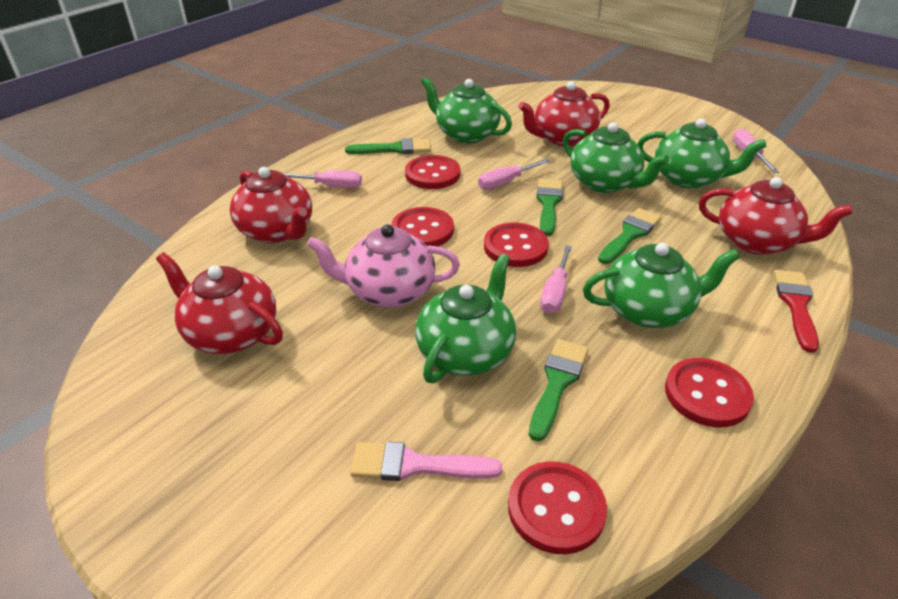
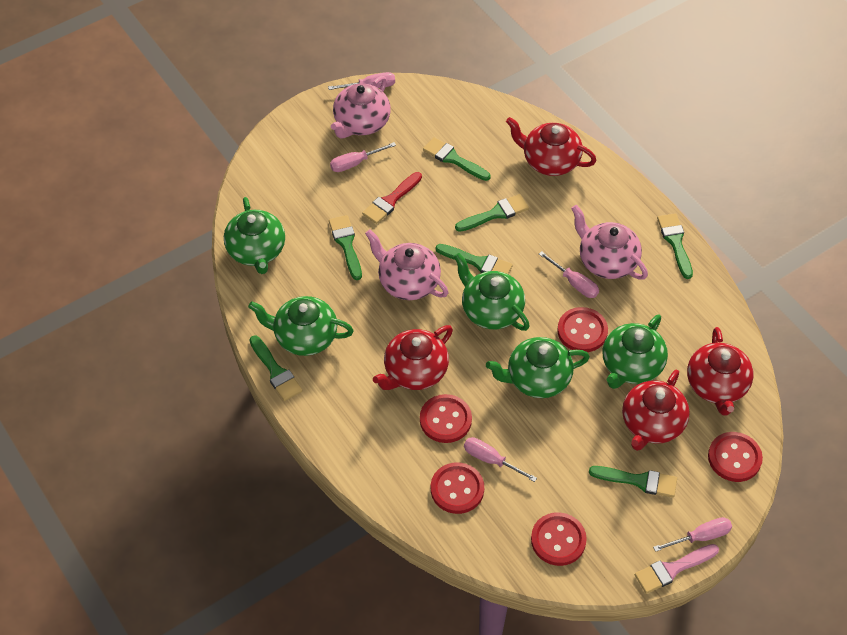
green brush: [345,138,431,154] [529,339,588,442] [537,178,563,236] [598,208,661,264] = 4 -> [249,335,302,401] [329,215,362,280] [423,137,491,181] [435,244,513,274] [455,194,529,232] [589,466,677,498] [657,213,693,279] = 7
pink screwdriver: [283,170,362,188] [478,159,550,190] [540,245,572,314] [732,129,779,173] = 4 -> [328,72,395,90] [330,142,396,172] [464,437,537,482] [539,251,599,298] [653,517,732,552] = 5
pink teapot: [307,224,460,308] = 1 -> [331,76,391,138] [365,230,448,300] [571,205,648,280] = 3

